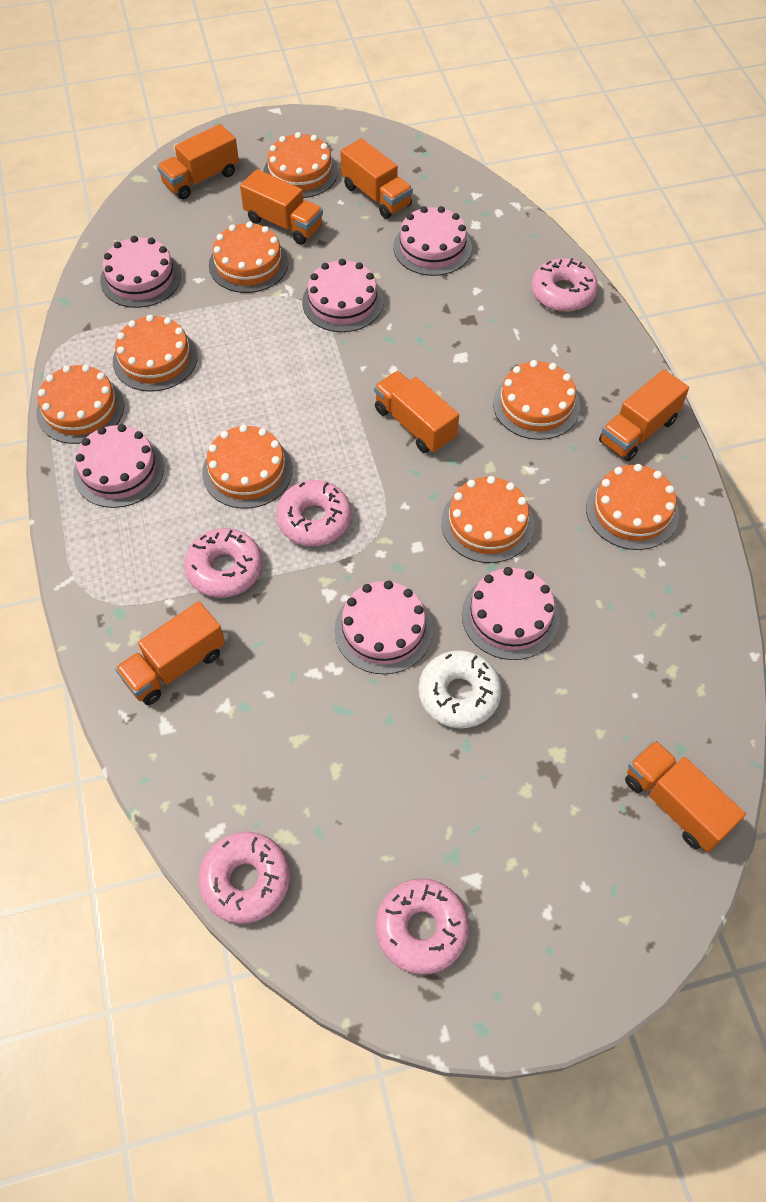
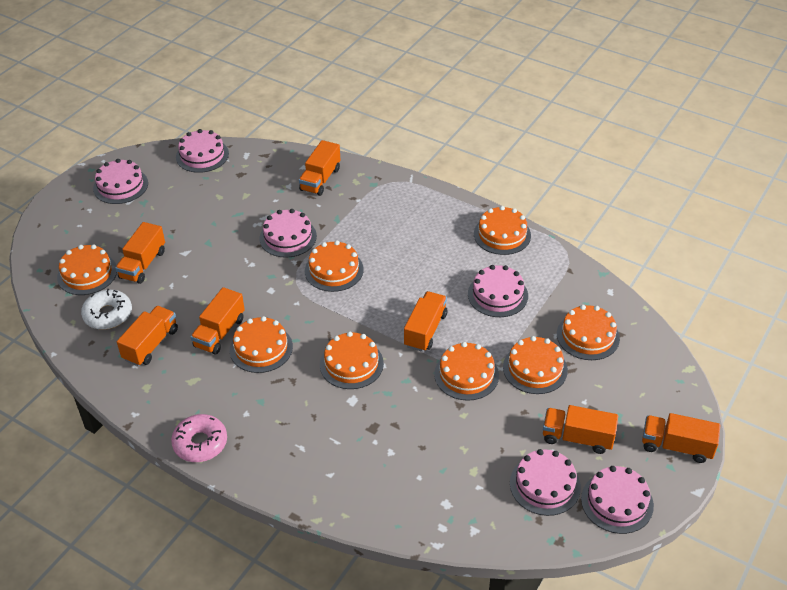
pink donut: [184,528,262,598] [199,832,290,924] [276,480,352,546] [376,878,469,975] [532,258,598,312] = 5 -> [171,414,227,462] = 1

